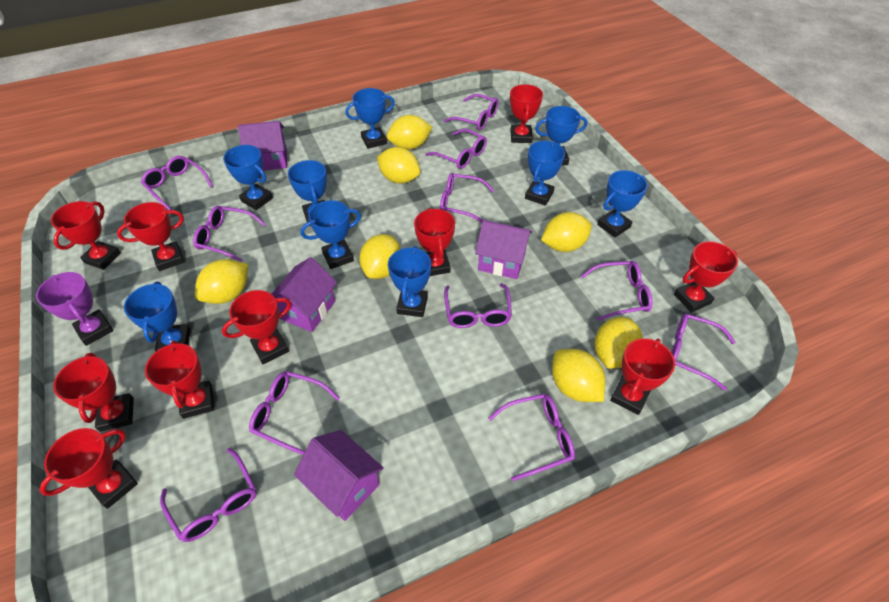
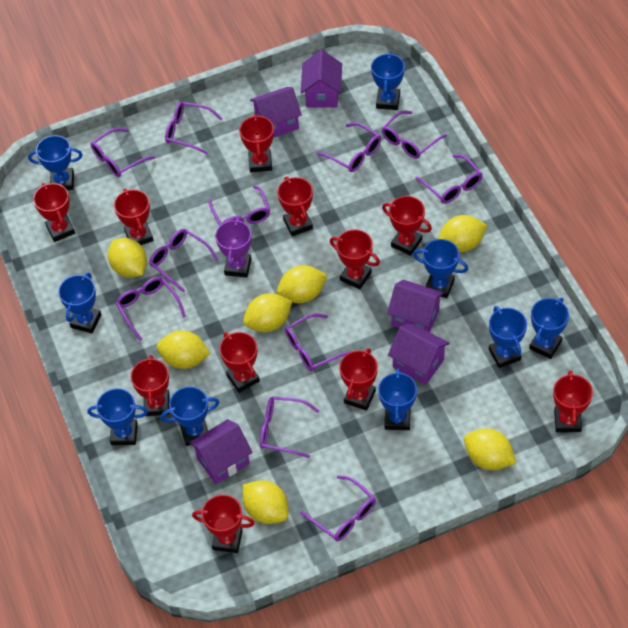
purple house: [238,121,287,171] [272,257,337,332] [294,430,384,521] [475,220,532,279] = 4 -> [189,419,253,484] [250,87,302,138] [301,50,342,108] [387,280,444,332] [388,323,450,385] = 5
red trophy: [39,428,138,509] [51,201,121,270] [53,353,134,432] [117,202,184,271] [145,340,214,419] [222,290,291,364] [414,208,455,276] [510,84,543,143] [610,338,675,415] [674,241,738,313] = 10 -> [33,183,75,242] [114,189,153,245] [130,355,170,416] [192,495,255,553] [219,332,260,393] [239,114,274,173] [277,177,313,236] [330,229,380,289] [339,348,378,411] [382,196,432,256] [553,370,593,432] = 11

